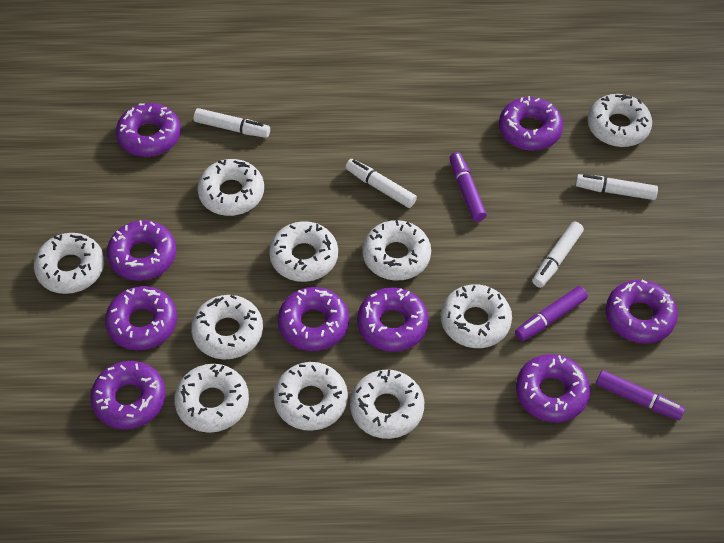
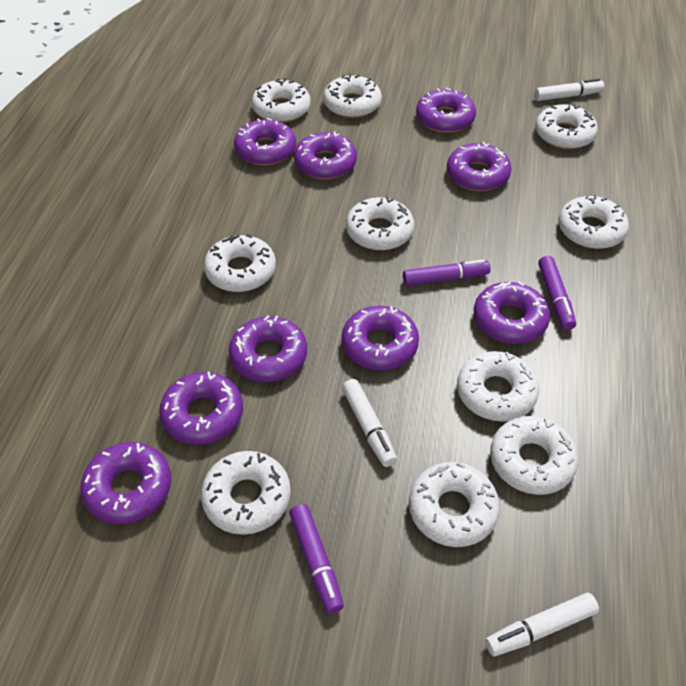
white marker: [194,108,270,138] [345,159,417,208] [532,222,584,288] [575,174,658,200] = 4 -> [342,379,397,467] [485,593,599,656] [534,78,604,101] = 3

